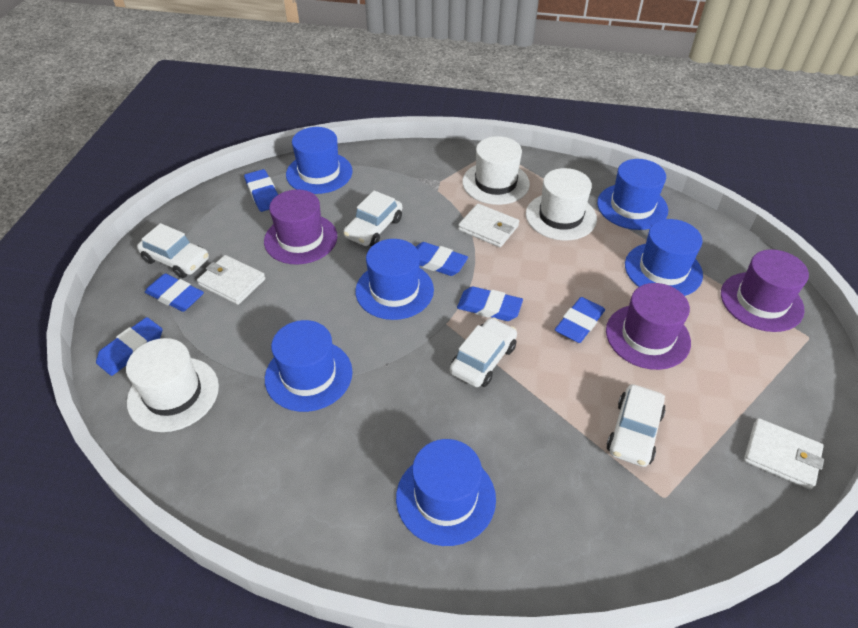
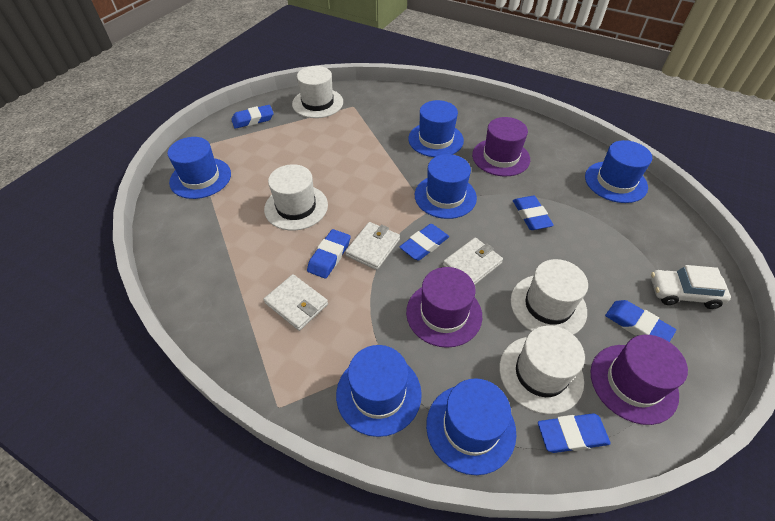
white car: [137,223,209,278] [344,191,402,246] [450,317,517,387] [606,384,666,467] = 4 -> [651,265,731,309] = 1
white hat: [126,338,219,432] [462,136,530,205] [526,168,597,241] = 3 -> [264,164,328,230] [292,66,343,118] [499,325,585,414] [511,259,588,335] = 4

